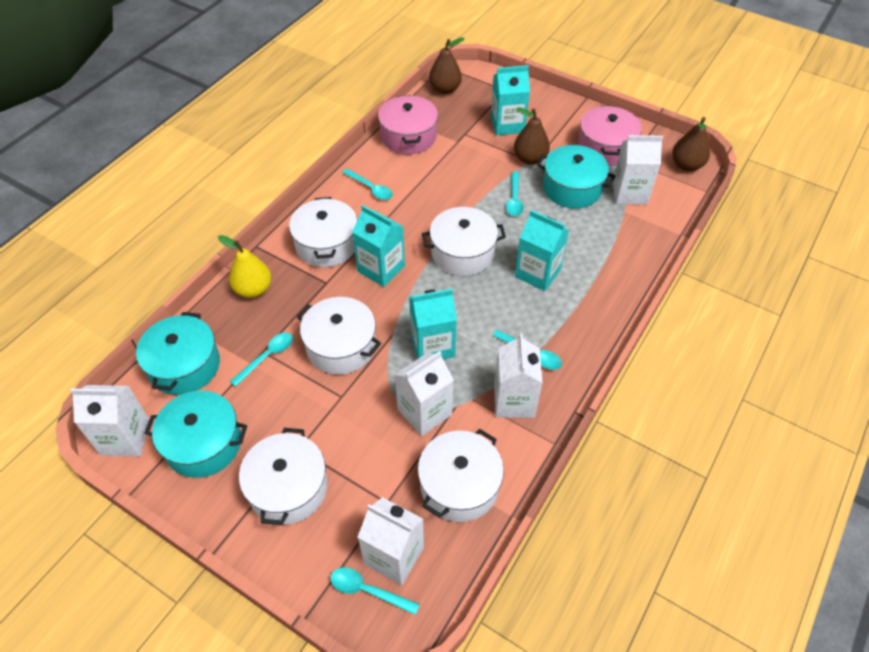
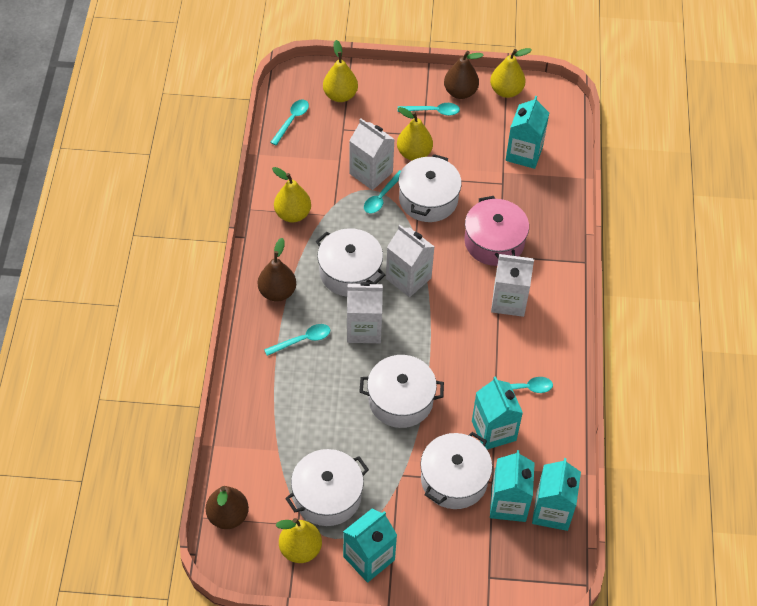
pink pot: [378,95,438,155] [578,105,642,166] = 2 -> [464,196,529,266] = 1
turquoise carton: [352,205,405,287] [409,289,457,359] [491,65,530,135] [515,210,569,291] = 4 -> [343,509,397,583] [472,376,523,449] [490,450,535,522] [506,96,549,169] [532,458,581,531] = 5
turquoise pot: [136,312,220,395] [145,391,247,478] [537,145,615,208] = 3 -> none = 0
white carton: [70,385,149,456] [358,497,424,585] [394,351,454,436] [494,333,543,418] [612,135,663,204] = 5 -> [347,282,383,343] [349,118,395,190] [386,225,434,297] [491,254,534,317] = 4
yellow pear: [218,235,271,298] = 1 -> [272,167,311,222] [276,518,322,563] [323,40,358,102] [397,107,433,161] [490,48,532,98] = 5

